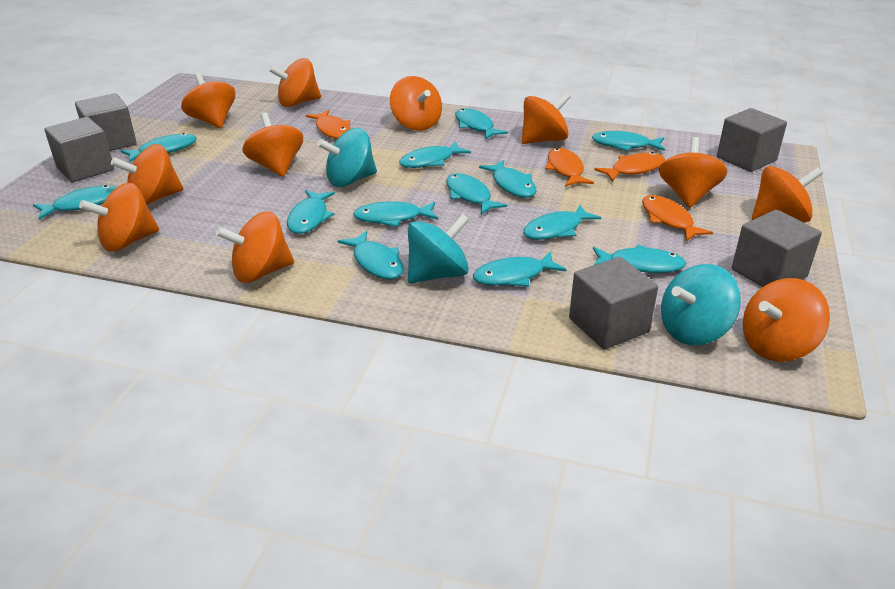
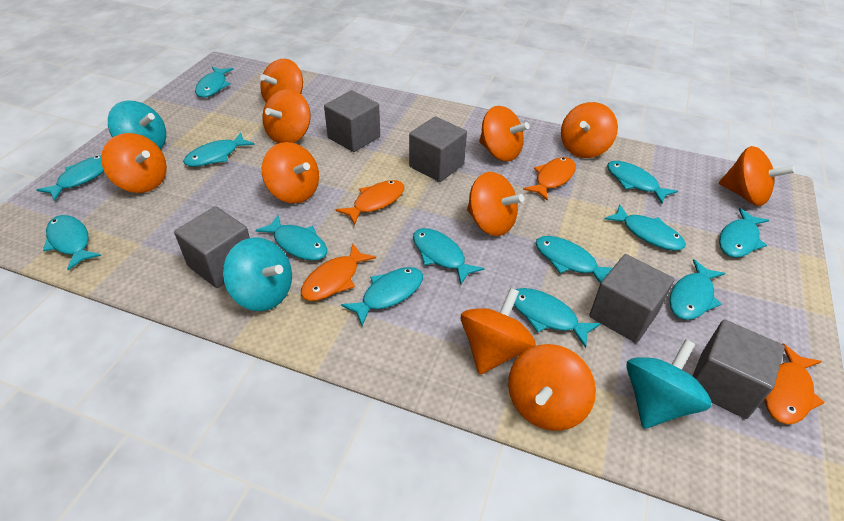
orange spinning top: [79,183,159,252] [111,144,184,205] [181,72,235,128] [216,211,294,283] [242,112,303,177] [269,58,321,107] [390,76,442,131] [522,92,571,144] [659,137,727,208] [743,278,830,362] [752,166,823,223] = 11 -> [101,133,167,193] [260,59,303,102] [262,89,310,144] [262,142,319,204] [461,288,536,375] [467,172,524,236] [479,106,529,162] [508,344,596,431] [561,102,618,158] [719,146,795,206] = 10

